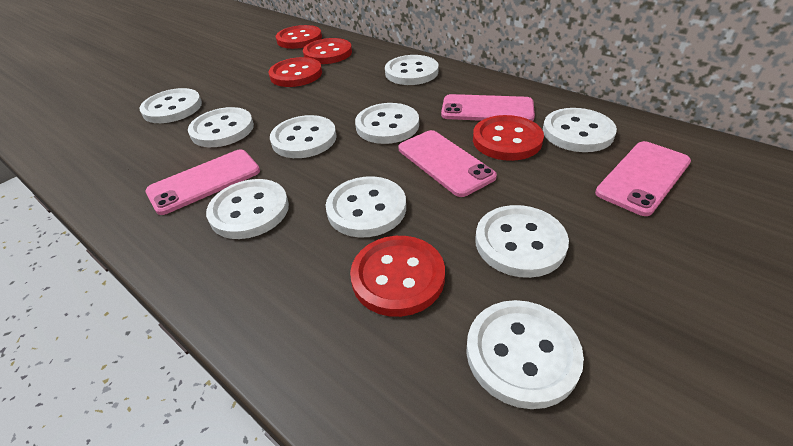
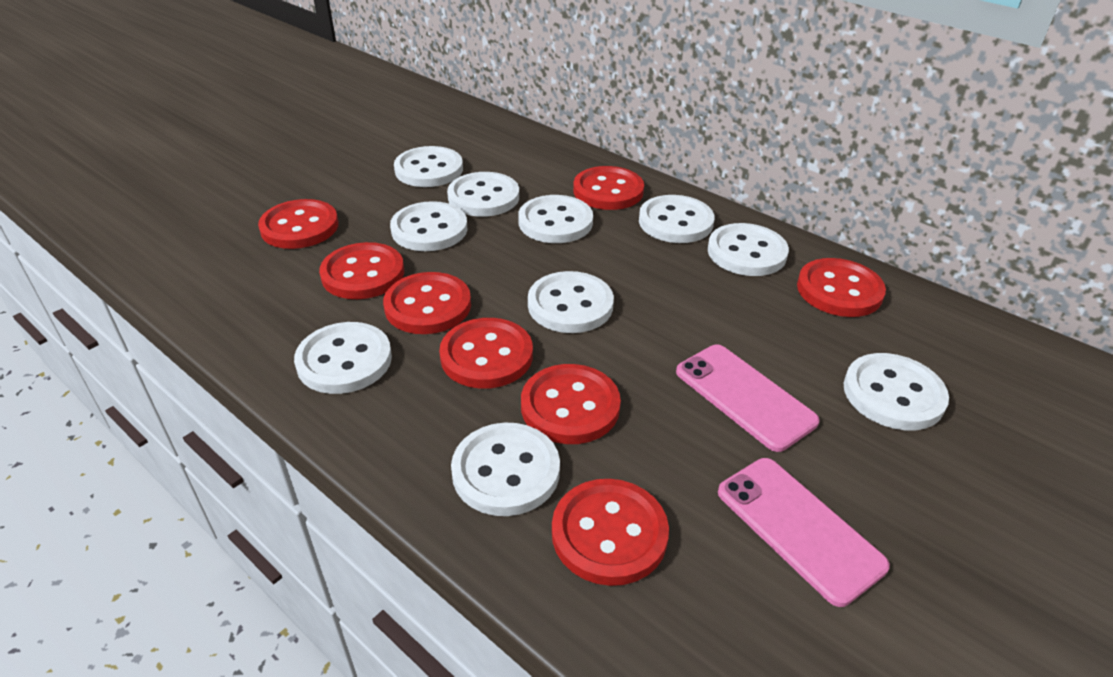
pink phone: [145,149,260,215] [398,130,497,197] [441,94,535,121] [595,141,691,216] = 4 -> [676,345,820,452] [718,458,890,607] = 2
red button: [269,57,322,87] [276,25,322,49] [303,38,352,64] [350,236,445,317] [473,115,544,161] = 5 -> [258,199,339,249] [319,242,404,299] [383,272,471,334] [439,318,533,389] [521,364,621,444] [552,479,669,586] [573,166,644,210] [797,258,886,317] = 8

